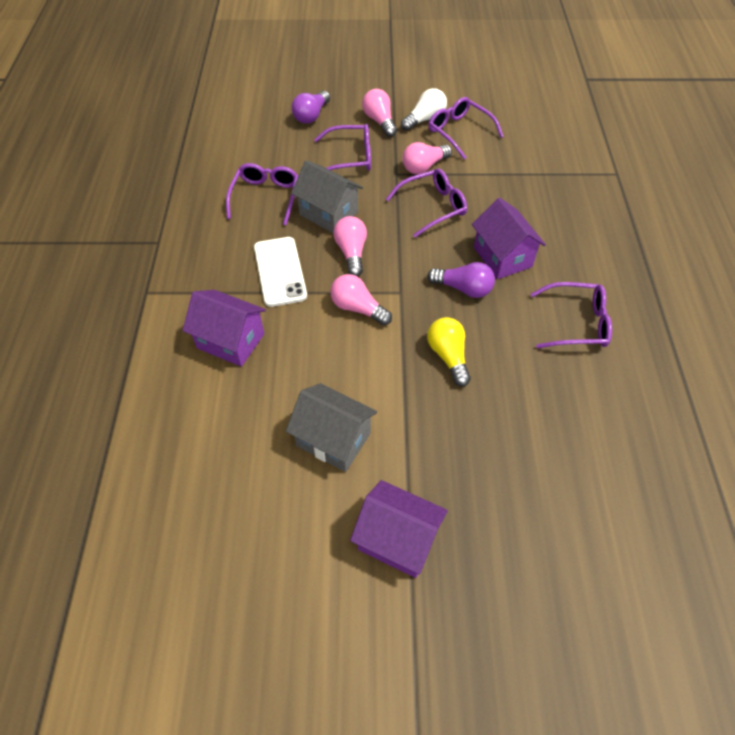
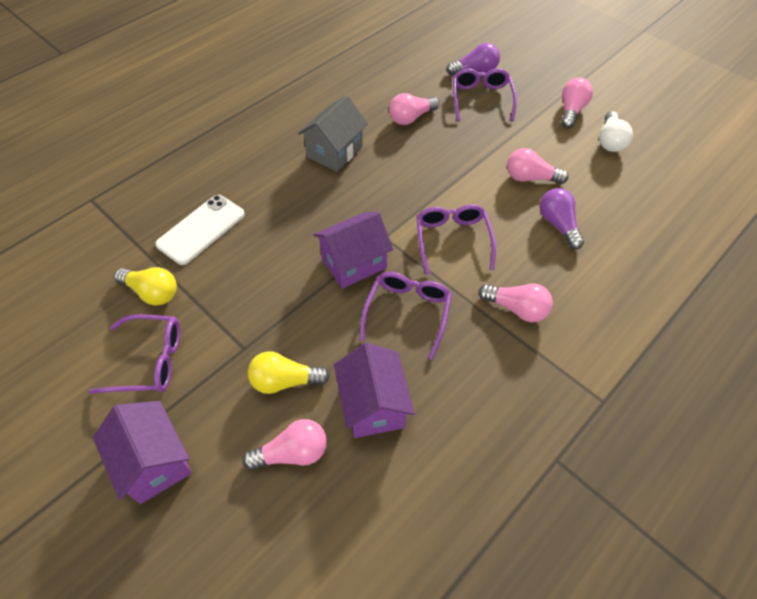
grey house: [286,383,377,472] [291,160,363,233] = 2 -> [298,95,368,172] = 1
pink light bulb: [330,274,392,326] [333,216,367,277] [362,89,397,137] [403,142,452,174] = 4 -> [243,419,327,470] [389,93,440,125] [478,284,553,322] [507,148,569,184] [561,78,593,128] = 5
purple glasses: [226,163,298,225] [314,124,371,171] [386,169,467,238] [428,97,504,160] [531,282,612,348] = 5 -> [89,314,180,394] [360,272,452,360] [417,204,496,275] [453,68,517,121] = 4
yellow light bulb: [427,317,471,387] = 1 -> [114,267,177,306] [248,351,330,394] = 2

